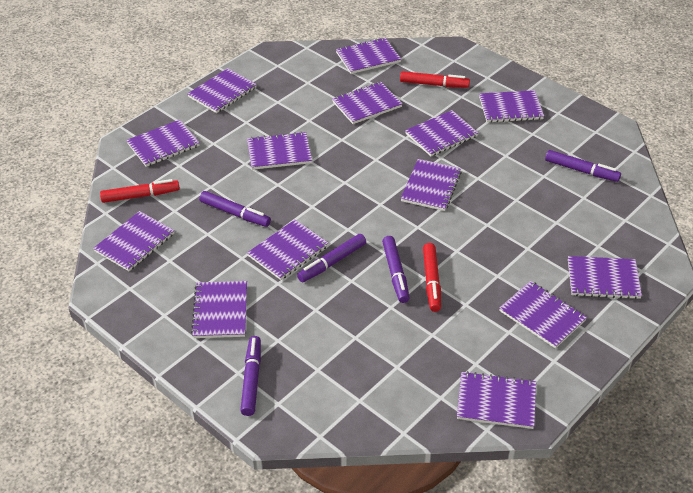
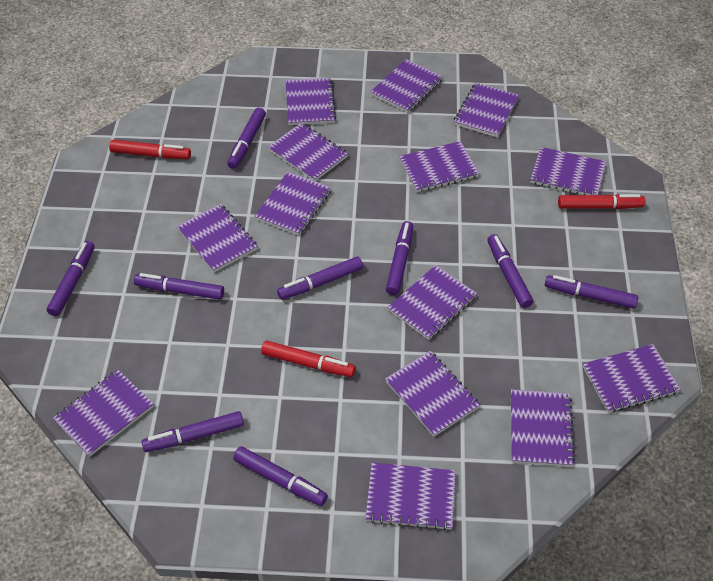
purple marker: [199,191,271,227] [240,336,261,416] [297,234,366,282] [382,236,410,303] [545,150,621,182] = 5 -> [47,241,95,317] [134,273,224,300] [142,411,244,452] [227,108,266,169] [233,447,328,506] [277,257,363,300] [386,221,413,295] [487,234,533,308] [545,275,638,309] = 9

